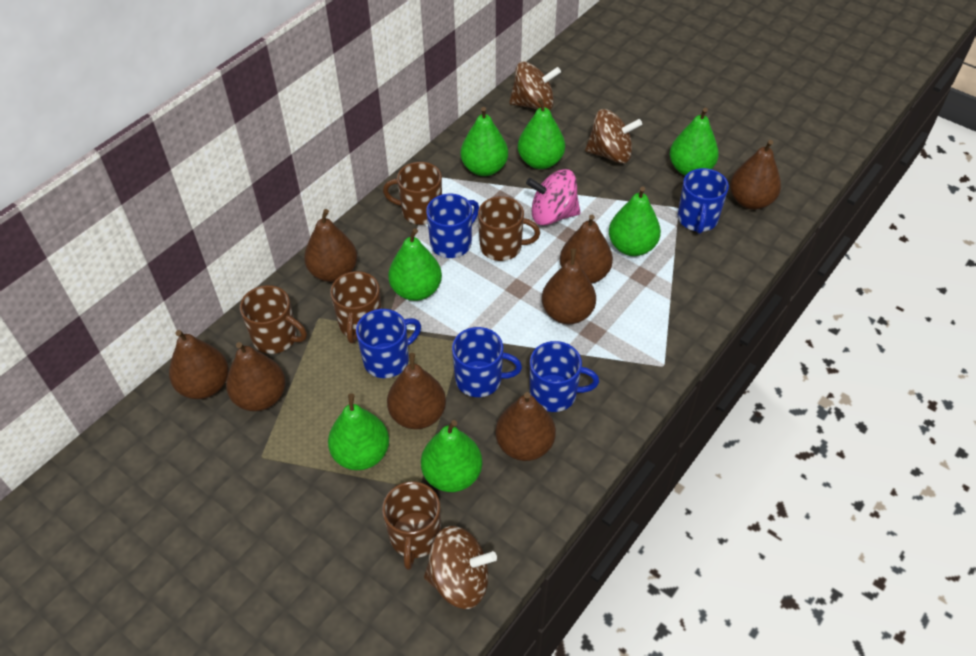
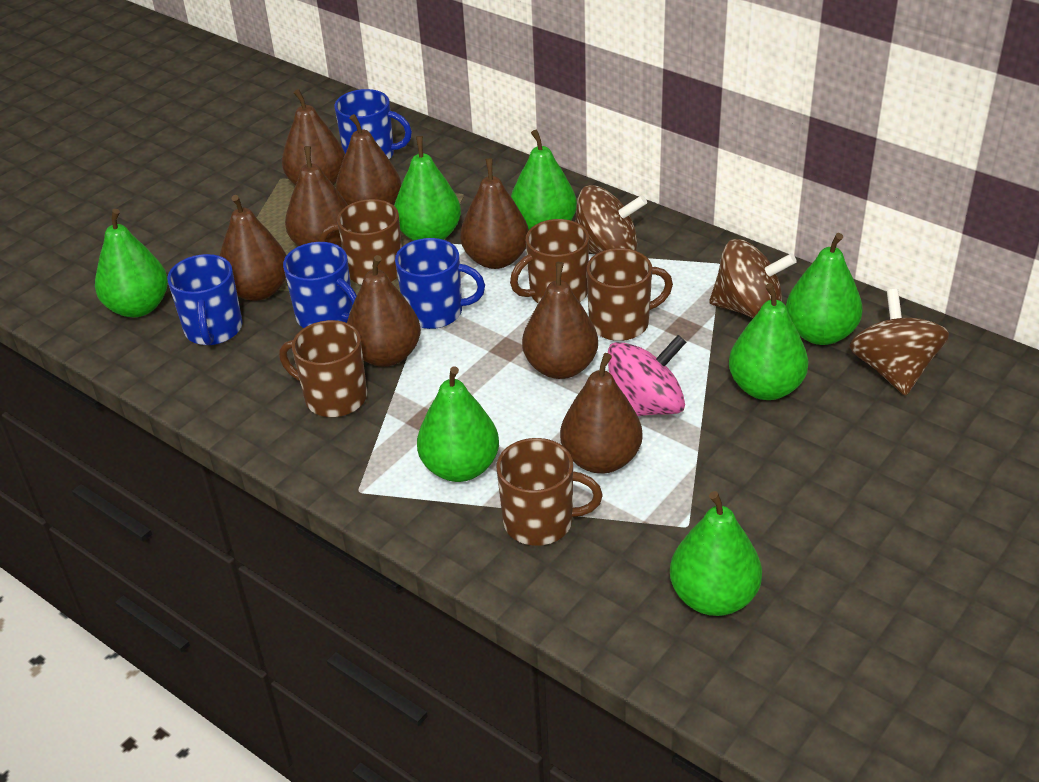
blue mug: [356,309,421,378] [426,194,479,258] [452,327,522,397] [530,341,599,412] [678,168,729,234] = 5 -> [167,254,243,345] [283,242,357,328] [334,89,412,159] [395,238,485,329] = 4

